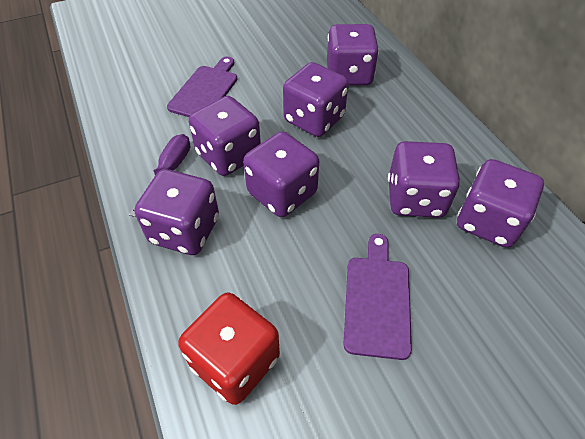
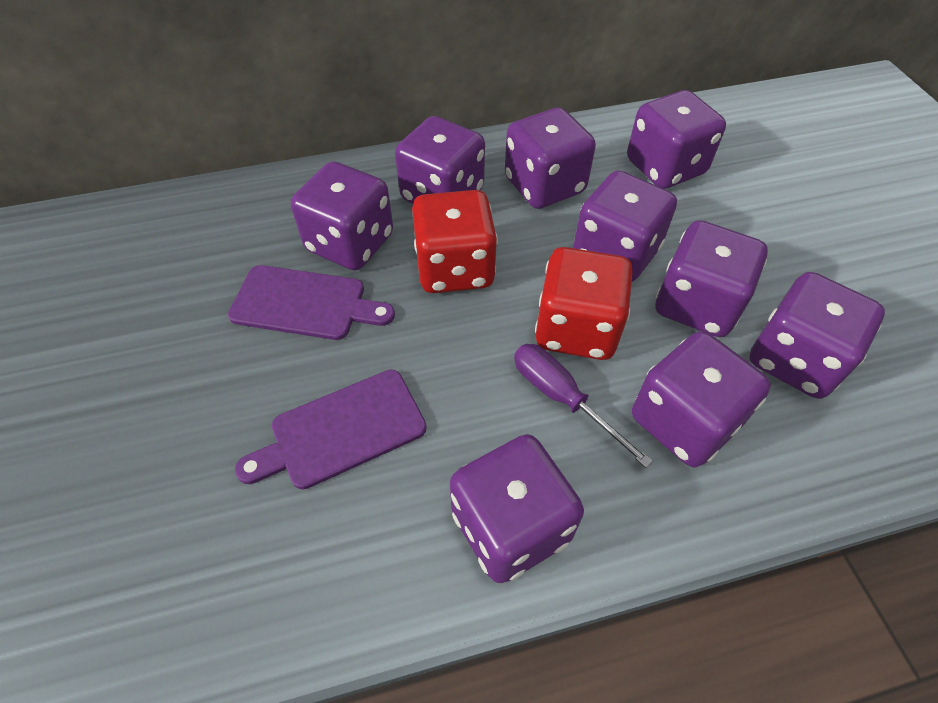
purple dice: [134,169,219,255] [189,96,261,176] [243,131,319,217] [283,62,348,137] [327,24,379,86] [388,141,460,218] [457,159,544,248] = 7 -> [291,161,393,270] [395,116,485,204] [450,434,584,583] [505,107,596,209] [573,170,677,282] [627,90,726,189] [632,331,771,467] [656,220,768,337] [749,272,885,399] = 9
red dice: [178,292,280,405] = 1 -> [412,190,498,293] [535,247,633,360] = 2

